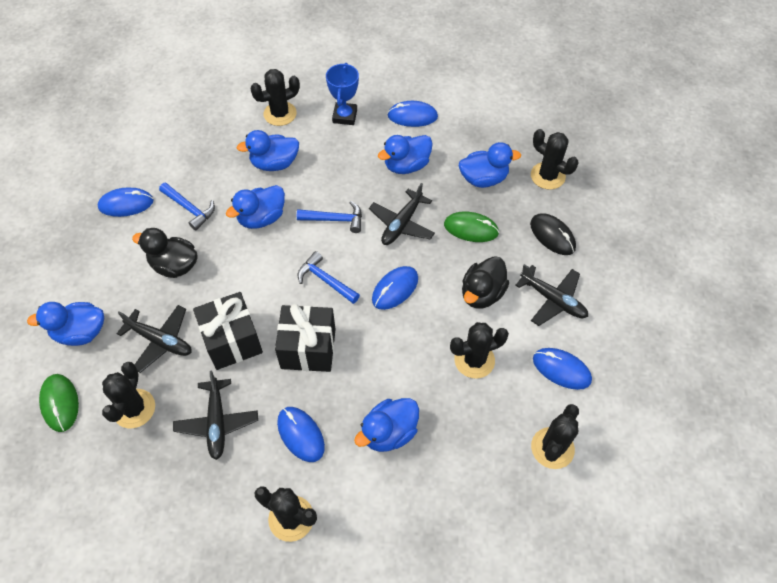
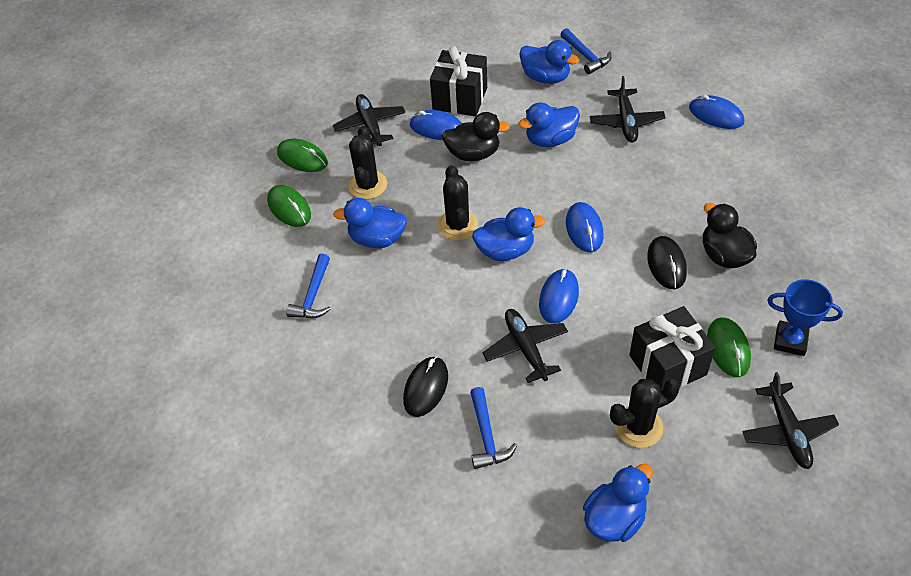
black cactus: [102,362,155,428] [250,69,300,126] [254,486,317,542] [450,322,509,378] [531,129,578,190] [531,404,579,469] = 6 -> [348,126,387,199] [438,165,478,241] [610,379,680,448] = 3
black mouse: [530,213,576,255] = 1 -> [403,356,448,417] [647,236,687,289] = 2
blue duck: [27,302,104,346] [226,185,285,229] [237,130,299,171] [354,398,419,452] [378,135,433,174] [459,142,521,188] = 6 -> [333,198,407,248] [472,207,546,261] [518,102,580,147] [519,40,579,84] [583,464,653,542] = 5
blue mouse: [98,187,153,217] [277,407,325,462] [372,266,418,310] [387,101,438,127] [533,348,592,390] = 5 -> [410,110,462,140] [539,269,579,324] [566,202,603,252] [689,95,744,129] = 4
green mouse: [39,374,79,432] [444,212,499,242] = 2 -> [267,185,311,227] [277,139,328,172] [707,318,751,377] = 3

